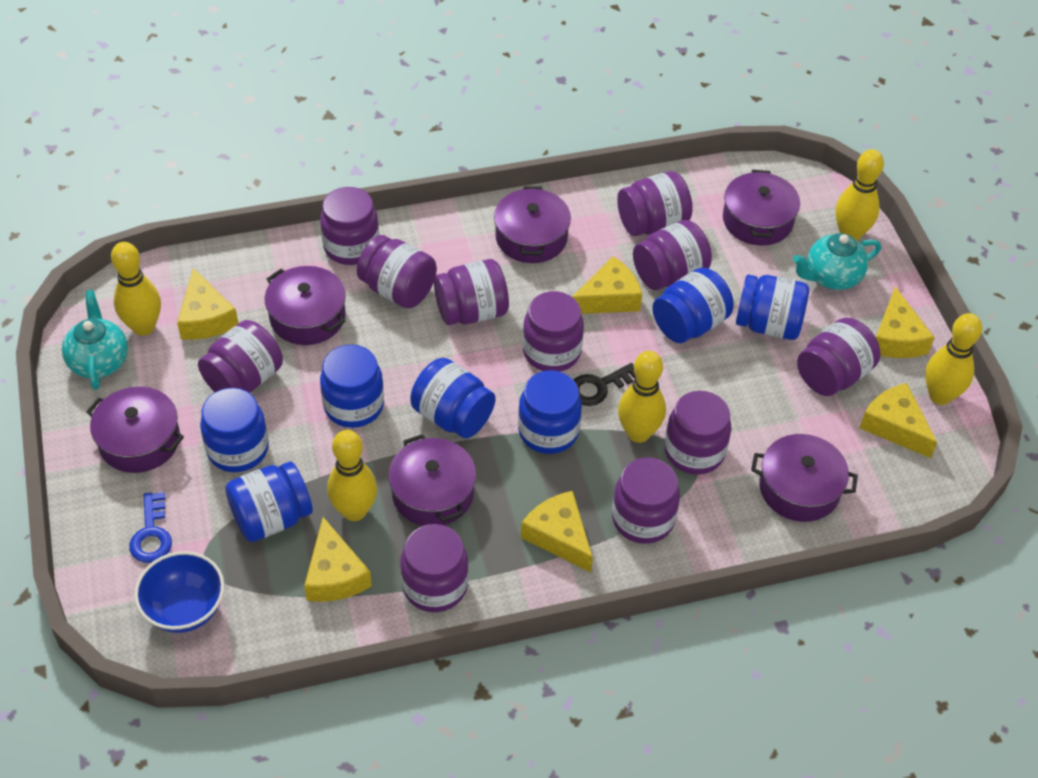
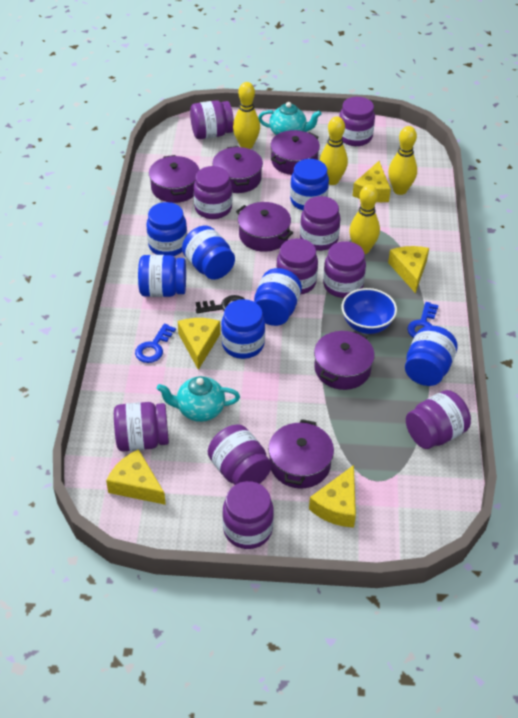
blue key: [129,492,172,563] = 1 -> [135,324,176,363] [407,302,439,338] = 2
purple jar: [198,320,283,393] [320,187,379,265] [357,235,437,308] [400,524,469,612] [434,259,509,325] [523,291,584,372] [612,458,680,544] [617,171,693,236] [633,220,712,290] [664,391,731,475] [797,318,881,396] = 11 -> [114,402,169,452] [190,100,234,139] [194,166,232,219] [208,425,272,485] [222,481,274,549] [276,238,318,295] [300,196,341,251] [323,241,366,298] [339,97,375,146] [406,390,471,449] = 10
yellow bowling pin: [111,242,161,336] [327,430,377,521] [618,351,666,443] [835,149,884,241] [925,313,982,405] = 5 -> [233,82,260,149] [320,116,348,185] [349,184,380,254] [388,126,417,195] = 4
yellow cheese: [177,268,238,340] [304,517,372,602] [521,491,593,572] [572,256,642,314] [860,383,937,458] [876,287,935,358] = 6 -> [106,449,166,505] [178,318,221,370] [309,465,356,528] [353,161,391,202] [388,246,429,293] = 5

